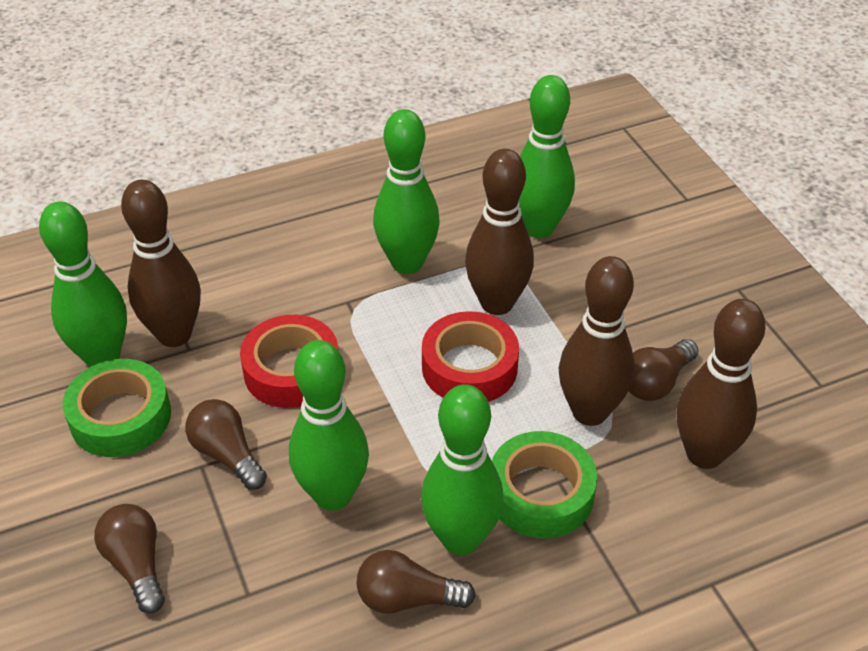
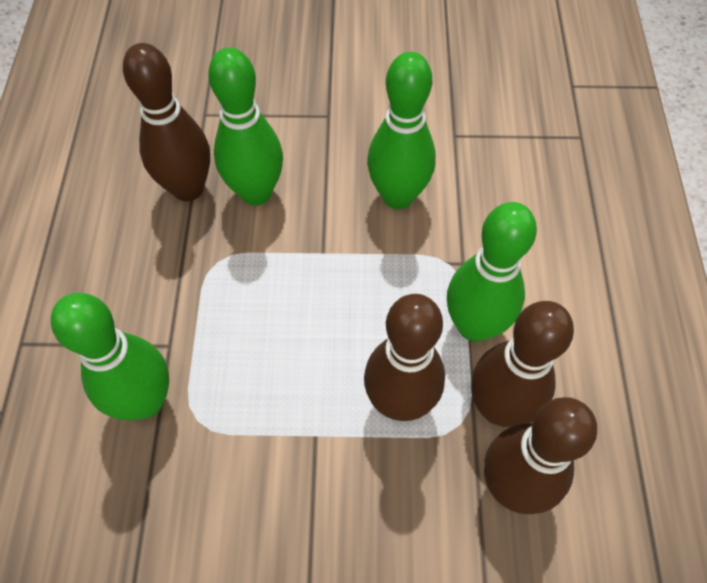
brown light bulb: [94,504,165,614] [185,399,267,490] [356,550,476,614] [629,339,699,401] = 4 -> none = 0
green bowling pin: [39,201,127,367] [289,340,369,511] [373,109,440,274] [421,384,504,555] [519,75,575,238] = 5 -> [51,293,169,420] [208,47,283,205] [367,52,436,209] [447,202,537,342] = 4
green tape: [63,359,171,457] [492,431,597,539] = 2 -> none = 0
red tape: [240,315,338,408] [422,311,519,402] = 2 -> none = 0

